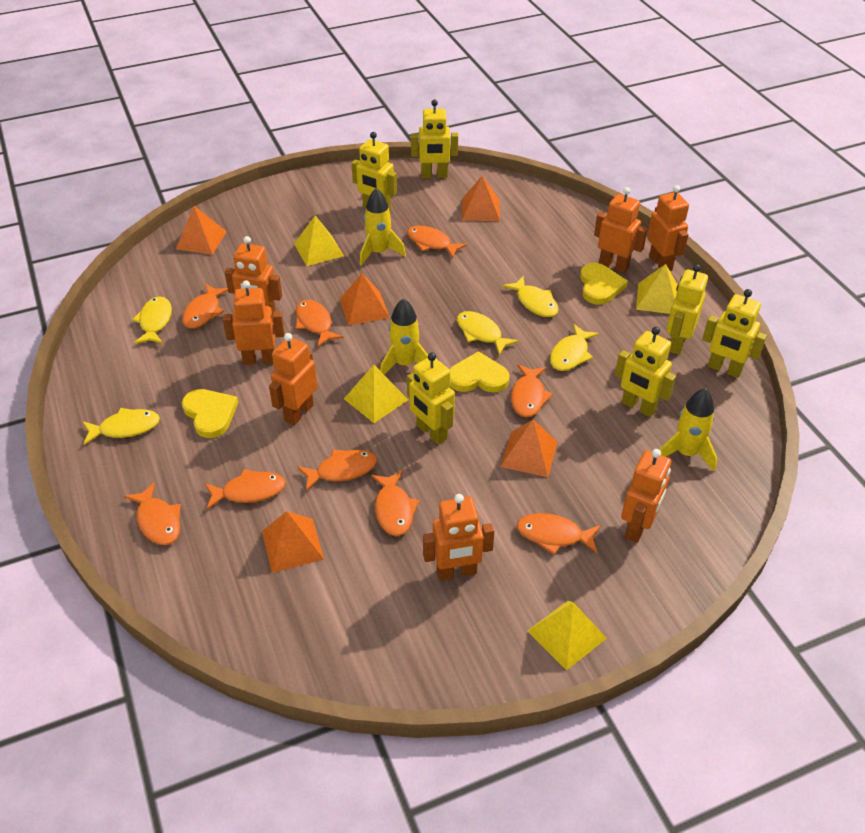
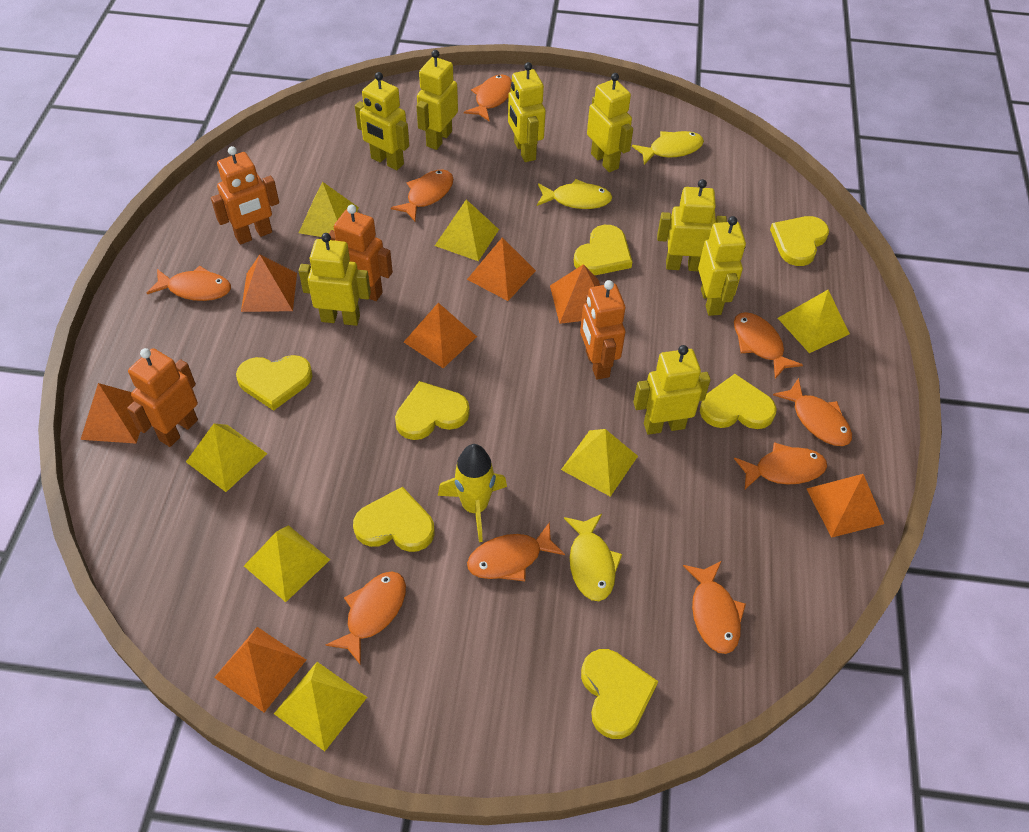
orange pyramid: [176,206,227,255] [262,511,324,573] [340,274,390,325] [462,175,500,221] [500,420,558,477] = 5 -> [80,383,140,443] [214,627,306,712] [241,255,297,312] [404,303,477,368] [467,237,536,301] [550,264,600,324] [807,474,884,538] = 7
orange robot: [223,280,284,365] [225,236,282,316] [269,333,318,425] [423,494,494,580] [594,187,648,273] [621,449,671,543] [647,185,689,271] = 7 -> [127,348,198,447] [211,146,279,245] [329,205,393,301] [580,280,625,380] = 4
yellow fish: [83,408,160,445] [132,296,172,344] [457,311,519,355] [502,276,559,317] [550,324,599,371] = 5 -> [537,179,613,209] [564,514,622,601] [632,131,704,165] = 3
yellow heart: [182,389,238,438] [450,351,510,393] [580,263,628,305] = 3 -> [236,355,313,411] [353,487,435,552] [395,381,470,440] [574,225,632,275] [581,649,658,739] [700,374,777,429] [770,216,829,266] = 7
yellow pyramid: [294,215,344,266] [344,365,408,423] [528,601,607,670] [636,264,677,314] = 4 -> [186,423,267,492] [244,525,330,602] [274,662,367,751] [299,182,359,237] [435,199,499,261] [561,429,638,497] [778,290,850,353] = 7
yellow robot: [351,132,397,212] [407,353,455,445] [411,99,458,178] [615,327,676,417] [666,264,708,355] [702,289,767,378] = 6 -> [299,233,371,326] [355,72,409,170] [417,50,458,150] [508,62,546,162] [587,73,633,172] [633,345,711,435] [657,179,727,271] [698,216,746,316] = 8
yellow rocket: [360,188,406,266] [380,298,428,375] [660,388,717,471] = 3 -> [438,444,507,542] = 1

